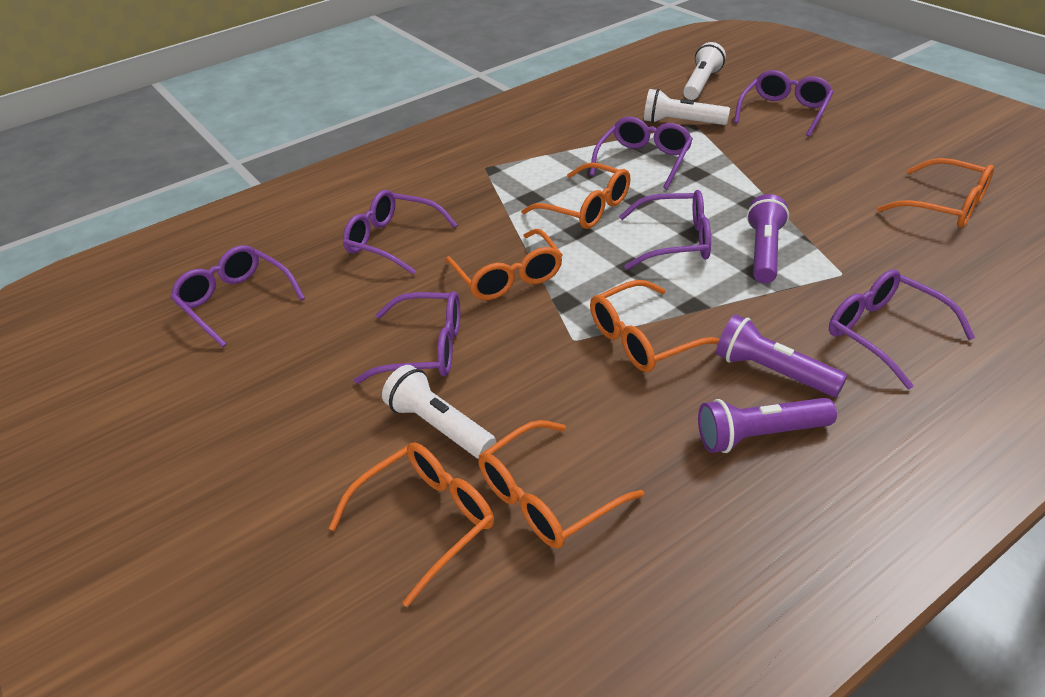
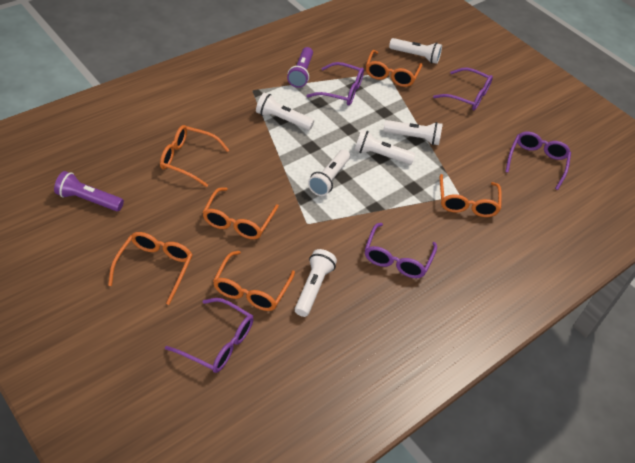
purple flashlight: [698,398,837,453] [716,315,847,397] [747,194,789,283] = 3 -> [54,171,124,211] [287,47,313,88] = 2
purple glasses: [170,245,305,347] [343,190,458,274] [354,291,460,384] [590,117,693,189] [619,190,711,270] [734,70,833,137] [829,269,975,389] = 7 -> [165,298,254,373] [306,62,364,106] [365,223,437,278] [433,68,493,110] [505,132,571,190] = 5
white flashlight: [382,365,496,459] [644,89,730,125] [683,42,726,100] = 3 -> [256,92,314,130] [295,249,337,317] [308,149,350,196] [354,130,415,165] [383,120,443,145] [389,38,442,64] = 6

